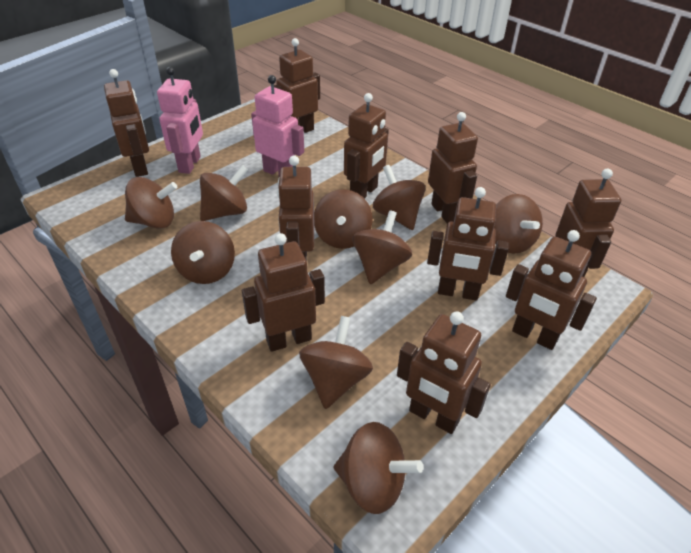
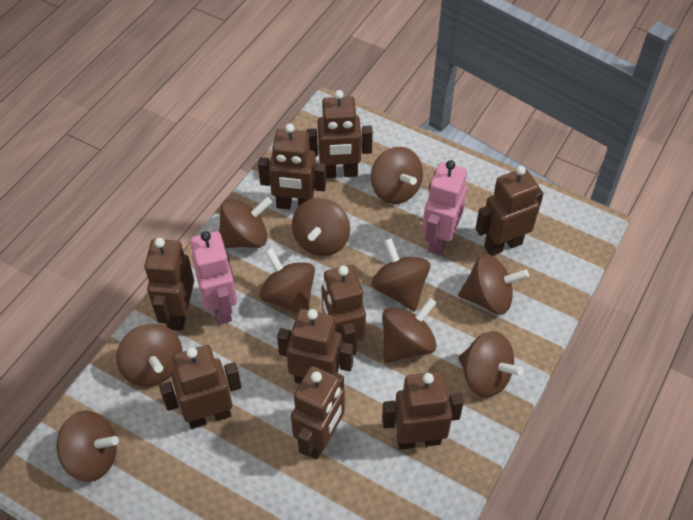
brown robot: [104,69,149,177] [242,233,325,352] [274,38,320,133] [277,155,314,261] [344,93,389,199] [397,311,491,434] [427,187,509,300] [428,112,478,224] [506,230,597,350] [555,168,621,277] = 10 -> [144,238,194,331] [159,345,242,429] [258,124,326,210] [277,309,353,384] [291,366,345,459] [307,90,373,178] [321,265,366,355] [382,372,464,450] [475,166,544,256] = 9
brown spinning top: [125,177,178,229] [171,221,235,284] [200,165,248,221] [299,316,373,409] [314,189,373,249] [334,422,423,514] [353,211,412,284] [373,165,425,230] [494,194,543,253] = 9 -> [57,411,119,482] [116,324,182,387] [219,197,272,248] [259,248,315,313] [292,198,350,256] [371,147,423,204] [372,238,430,312] [382,298,437,363] [458,254,529,315] [459,331,523,397] = 10

